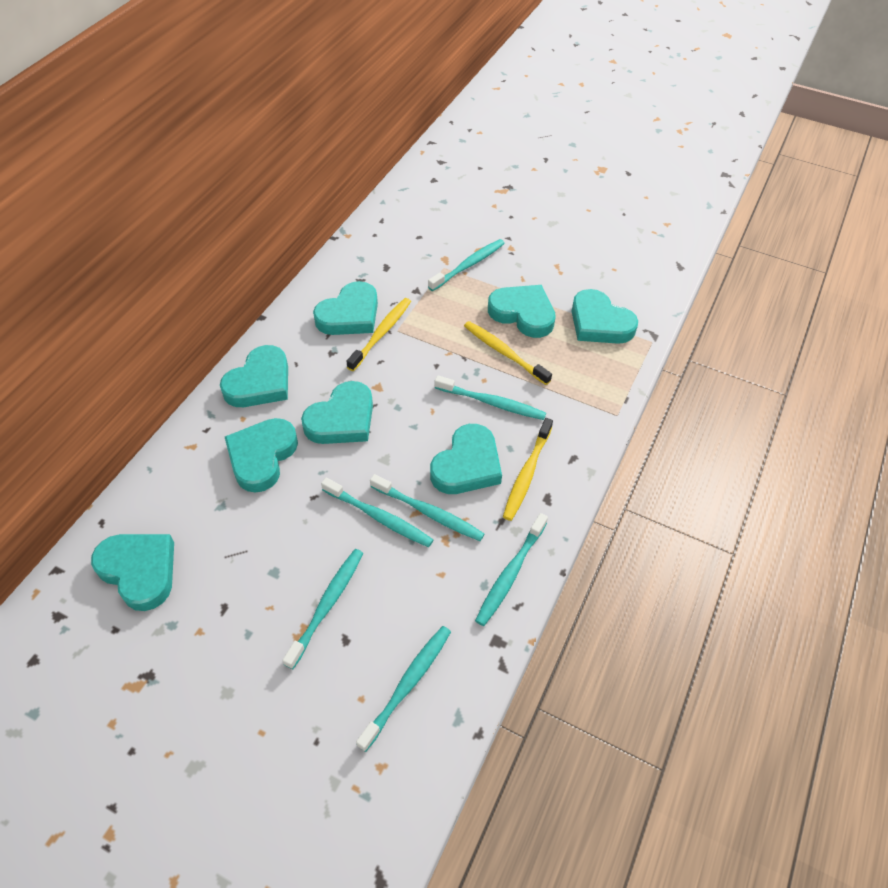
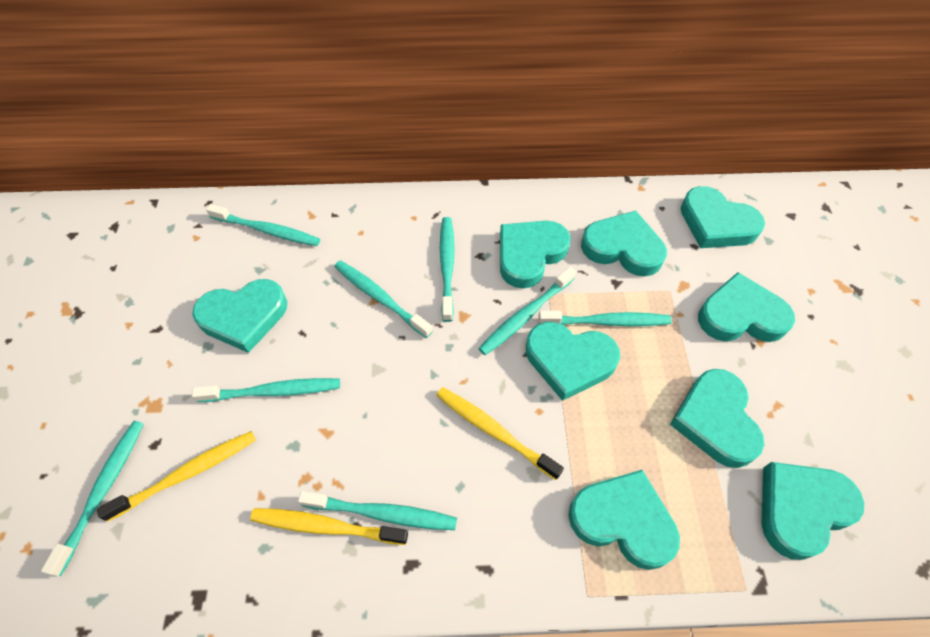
turquoise heart: [91,534,174,611] [220,345,288,407] [225,418,298,493] [301,381,373,444] [313,281,378,335] [430,424,502,494] [488,285,556,338] [572,289,638,344] = 8 -> [192,279,287,353] [500,221,570,289] [526,322,620,401] [568,470,680,570] [581,211,667,276] [670,369,764,468] [681,186,765,248] [698,272,795,342] [762,462,864,560] = 9
turquoise toothbrush: [282,549,363,669] [321,478,433,547] [356,626,451,752] [370,474,484,541] [428,239,505,291] [435,375,546,420] [475,513,548,626] = 7 -> [41,421,144,576] [192,378,340,402] [206,204,320,246] [298,491,457,530] [334,260,433,338] [440,217,455,322] [478,267,576,355] [538,311,672,326] = 8

